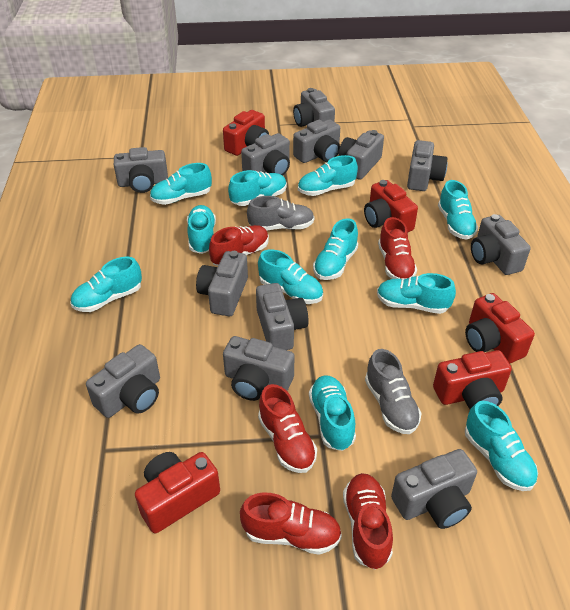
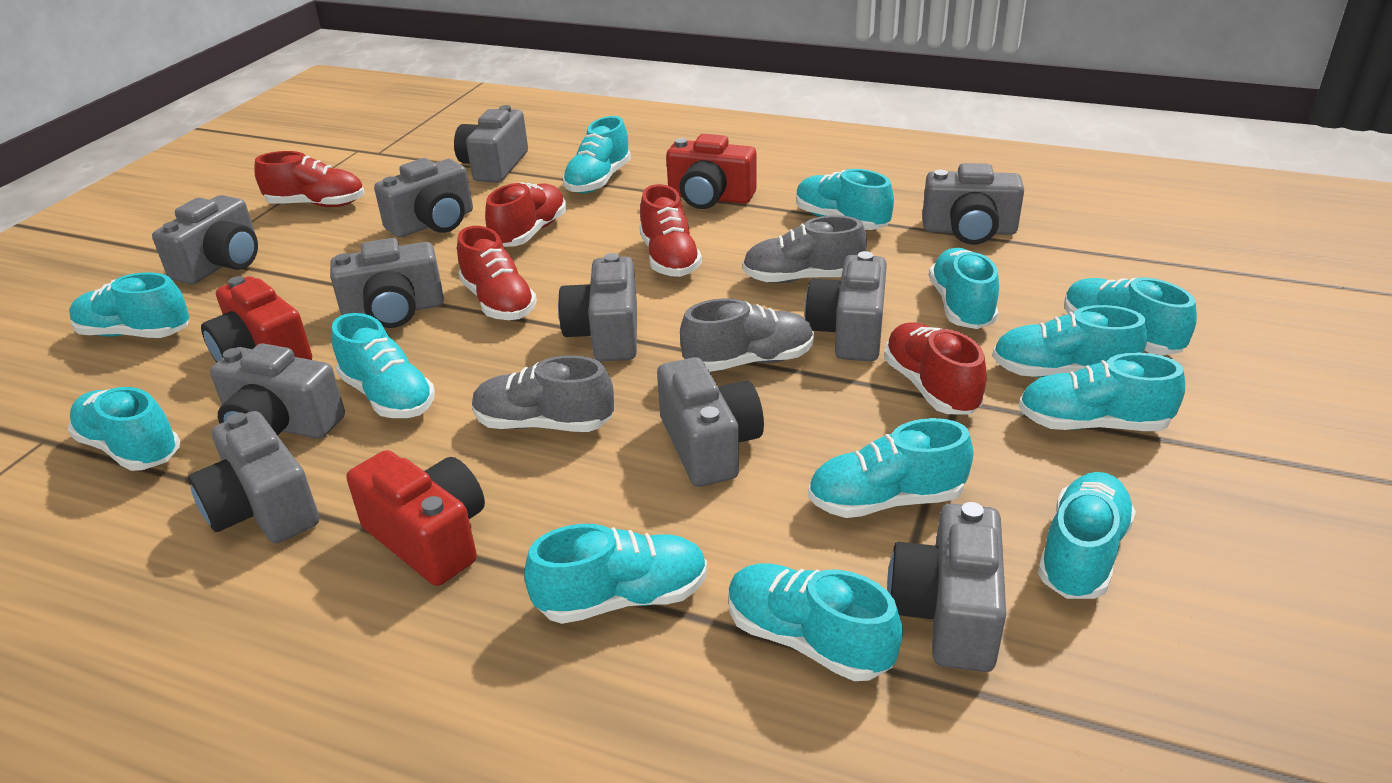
grey camera: [86,344,160,418] [114,147,168,193] [196,251,248,316] [223,336,294,401] [241,133,290,176] [256,283,309,350] [293,88,335,127] [293,119,340,163] [338,130,384,180] [391,449,477,529] [407,140,448,191] [471,214,531,275] = 12 -> [152,195,258,284] [188,411,319,543] [210,343,345,439] [330,238,444,328] [374,158,473,238] [454,105,528,183] [558,253,637,361] [657,357,764,487] [805,251,887,361] [887,502,1006,672] [922,163,1024,245] = 11
grey shoe: [247,196,314,230] [365,349,422,434] = 2 -> [472,355,614,432] [680,298,814,372] [742,216,867,283] = 3
red camera: [135,452,220,533] [223,110,269,156] [364,180,418,232] [433,350,512,409] [465,293,535,364] = 5 -> [201,276,312,362] [346,450,485,586] [666,134,756,209] = 3
turquoise shoe: [70,257,142,312] [150,163,212,205] [187,205,216,254] [228,170,287,206] [258,249,323,304] [298,155,358,196] [309,375,356,451] [313,218,358,280] [377,273,456,314] [438,180,478,239] [465,401,538,491] = 11 -> [68,387,180,471] [69,273,189,338] [332,313,435,418] [524,524,707,624] [563,116,631,193] [728,563,903,681] [796,169,894,230] [808,418,973,518] [929,248,999,329] [992,305,1147,377] [1018,353,1185,431] [1038,472,1136,599] [1064,277,1197,355] = 13

